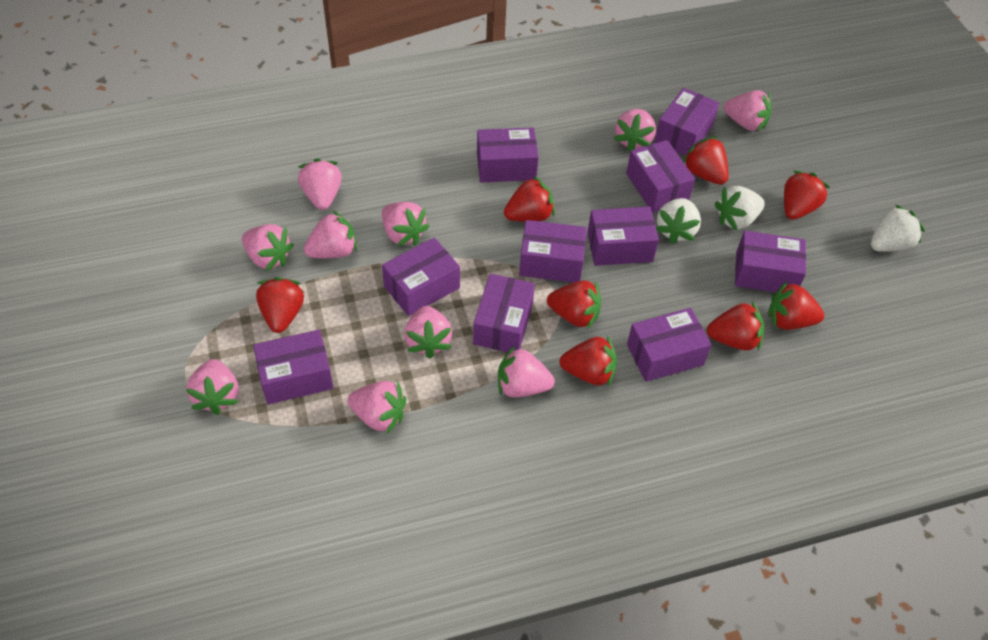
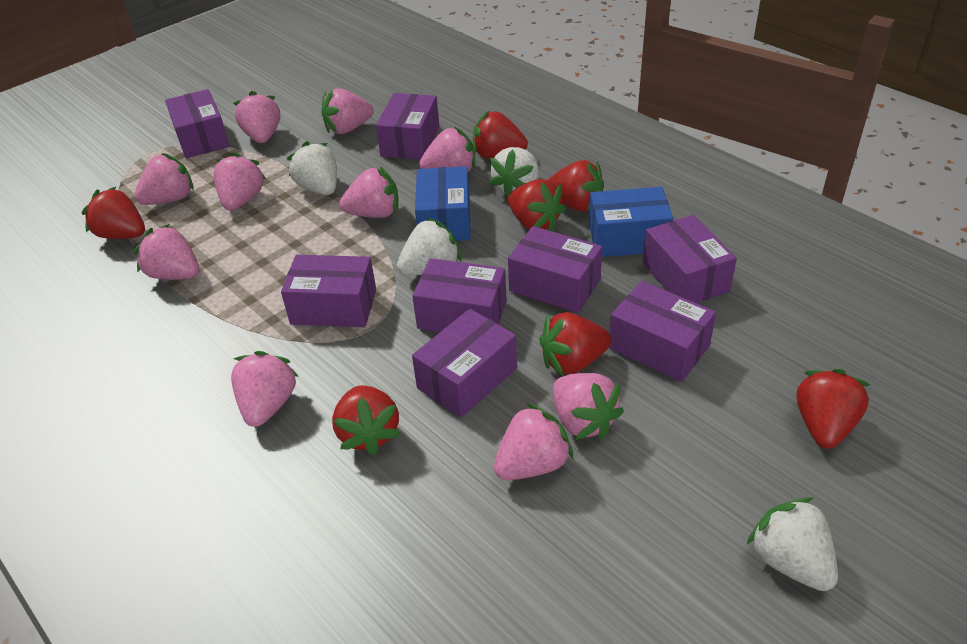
blue box: none = 0 -> [415,166,471,241] [589,187,673,257] = 2
purple box: [253,330,334,405] [382,237,460,316] [473,274,535,352] [477,128,539,182] [519,220,587,282] [587,206,659,266] [626,140,695,213] [627,308,712,382] [655,88,719,156] [735,231,806,292] = 10 -> [165,89,230,158] [281,255,376,327] [376,93,439,160] [412,258,507,332] [412,309,517,418] [508,226,602,313] [609,281,716,382] [643,215,737,303] = 8
red strawberry: [256,277,304,333] [504,176,555,222] [547,280,601,329] [560,335,617,387] [683,137,729,185] [707,302,764,351] [768,281,825,330] [784,171,830,220] = 8 -> [82,187,145,239] [332,385,401,455] [473,110,528,159] [508,179,566,231] [539,312,612,376] [548,160,604,212] [797,369,870,449] = 7
white strawberry: [656,198,701,244] [715,186,765,231] [871,204,925,252] = 3 -> [287,141,337,195] [397,217,461,276] [489,147,539,198] [747,497,838,591] = 4

